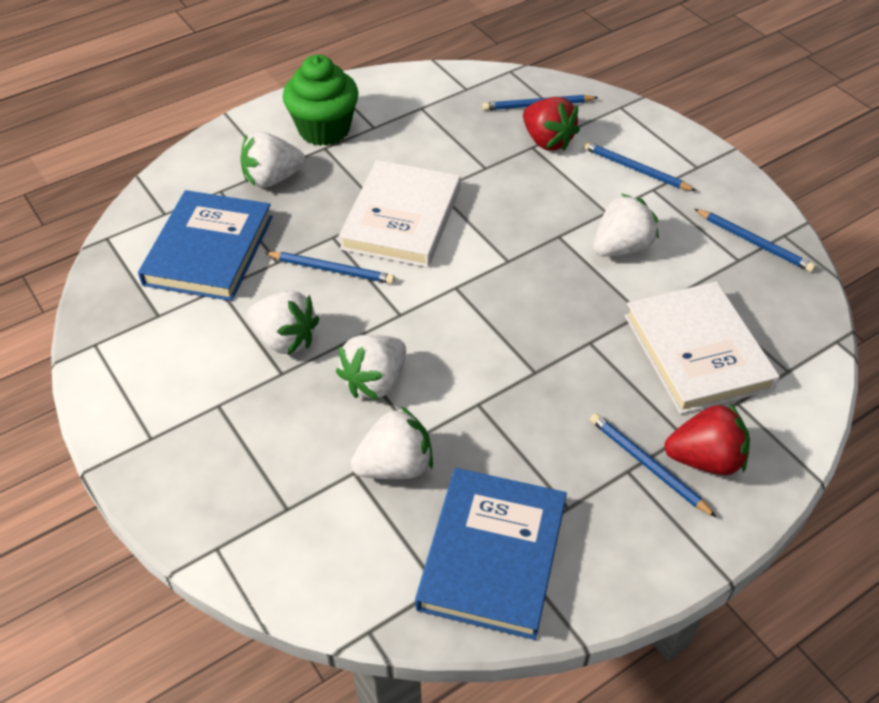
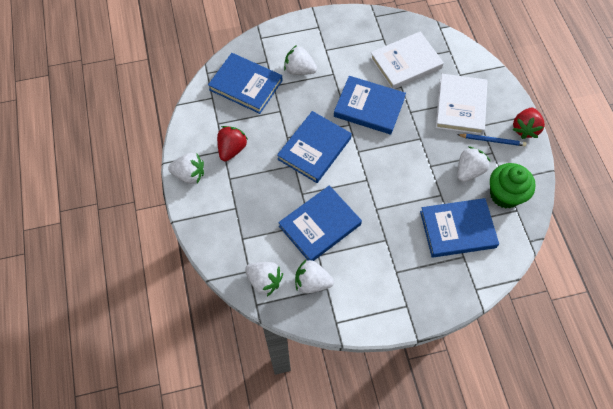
blue book: [138,190,273,301] [415,468,567,640] = 2 -> [208,53,283,114] [277,111,352,183] [278,185,362,261] [334,76,406,135] [420,198,499,258] = 5
blue pencil: [265,252,395,284] [482,95,599,111] [583,141,696,191] [590,413,717,518] [694,209,816,272] = 5 -> [457,134,527,146] = 1

